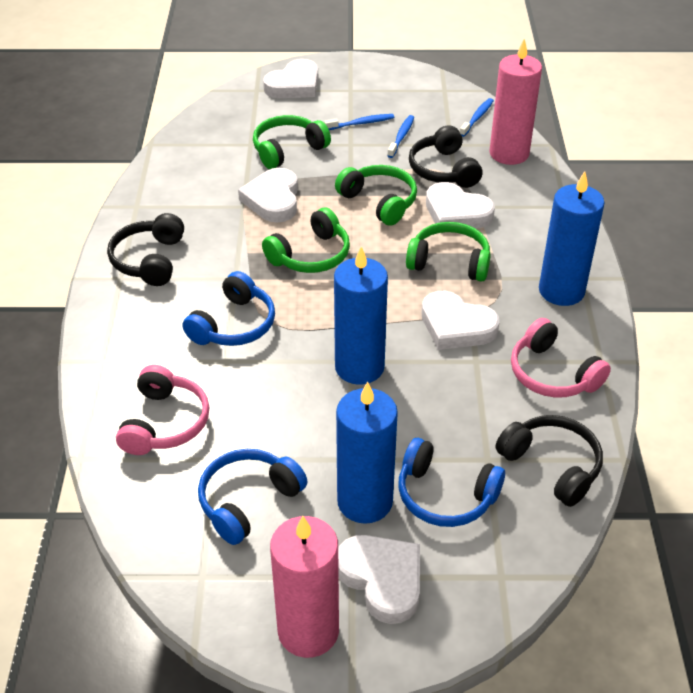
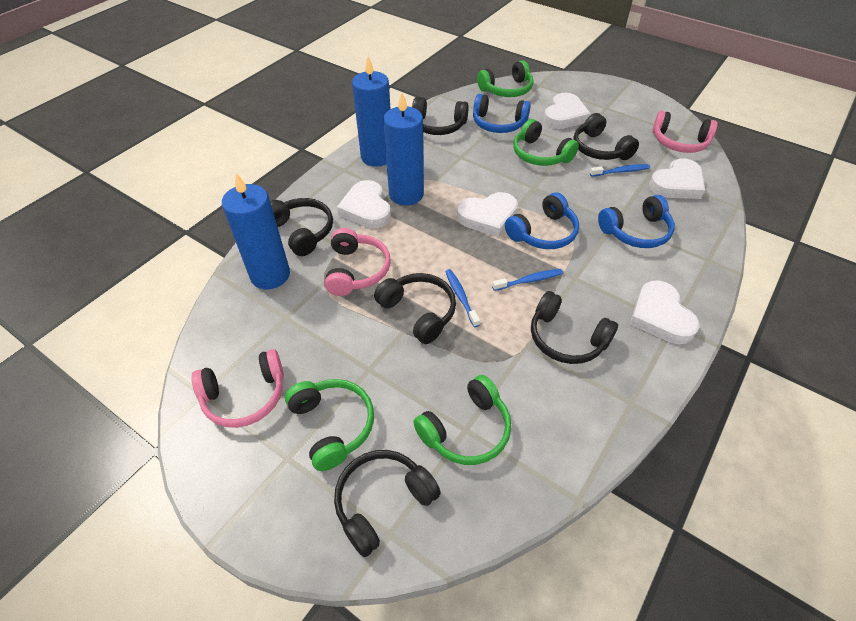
black headphones: [107,213,184,286] [409,125,483,188] [496,415,603,507] = 3 -> [270,198,333,256] [334,450,441,557] [374,273,456,344] [412,97,469,135] [531,291,618,364] [573,113,639,160] = 6
pink candle: [270,516,339,658] [489,39,542,165] = 2 -> none = 0
pink headphones: [116,365,210,455] [511,318,611,398] = 2 -> [191,349,284,428] [325,228,391,296] [652,111,718,153] = 3

